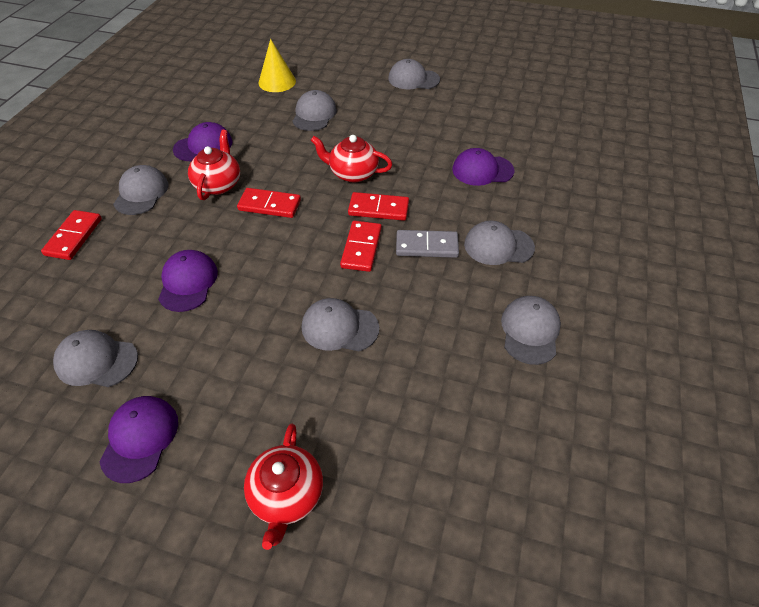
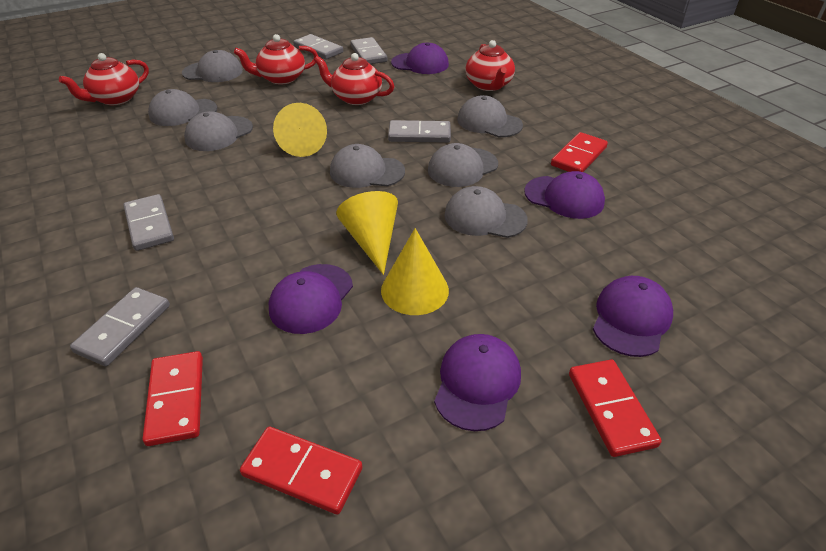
grey domino: [396,230,459,258] = 1 -> [70,287,170,366] [123,194,174,251] [293,34,343,60] [351,37,387,64] [388,120,451,143] = 5
purple cap: [99,396,178,483] [158,250,218,312] [173,122,232,161] [452,148,514,186] = 4 -> [269,264,353,334] [391,42,449,74] [434,334,521,431] [524,171,605,219] [593,276,673,357] = 5
red teapot: [188,130,240,200] [244,423,323,550] [311,135,393,183] = 3 -> [59,53,149,105] [234,34,318,85] [314,53,394,105] [465,40,515,91] = 4
yellow cone: [258,39,296,92] = 1 -> [273,103,327,157] [336,191,398,275] [381,228,449,315] = 3

